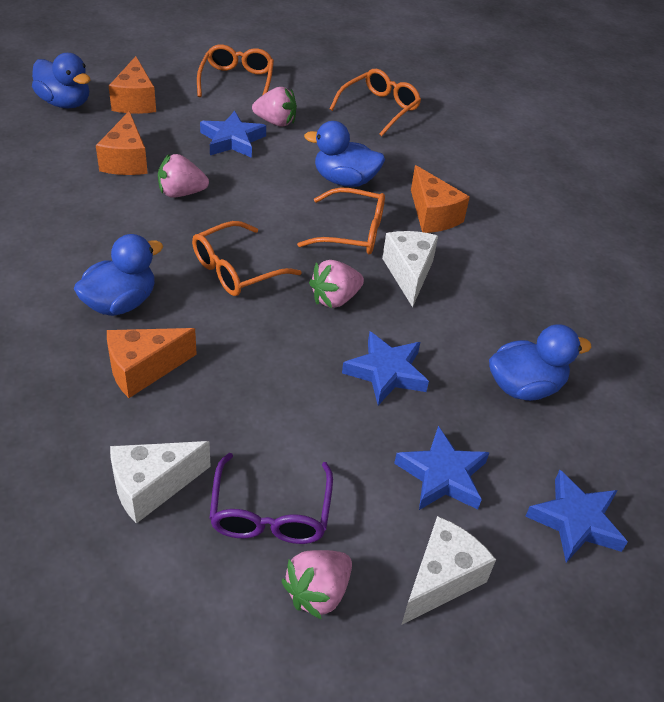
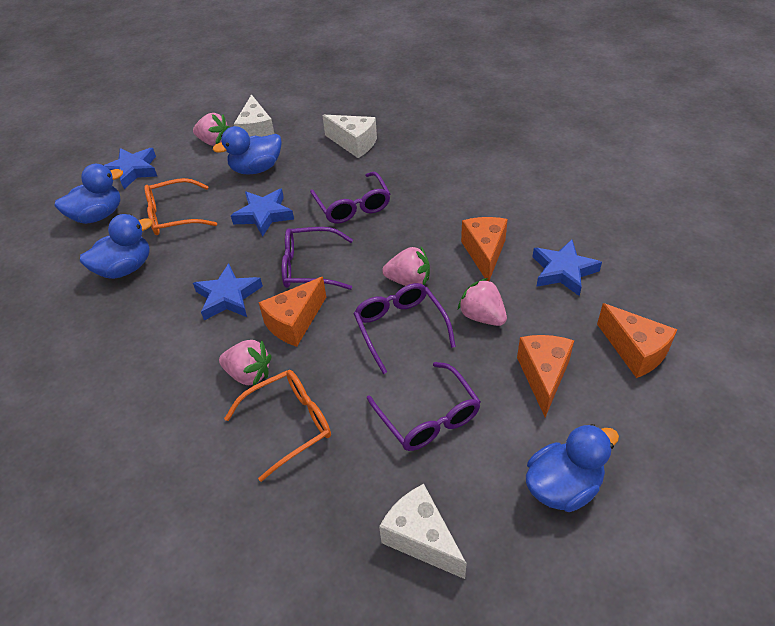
orange glasses: [192,221,302,296] [197,44,274,97] [297,187,385,254] [330,69,421,136] = 4 -> [144,178,217,235] [224,370,331,482] = 2
purple glasses: [209,453,333,544] = 1 -> [282,227,353,290] [310,172,390,224] [353,283,456,374] [367,362,481,451] = 4

